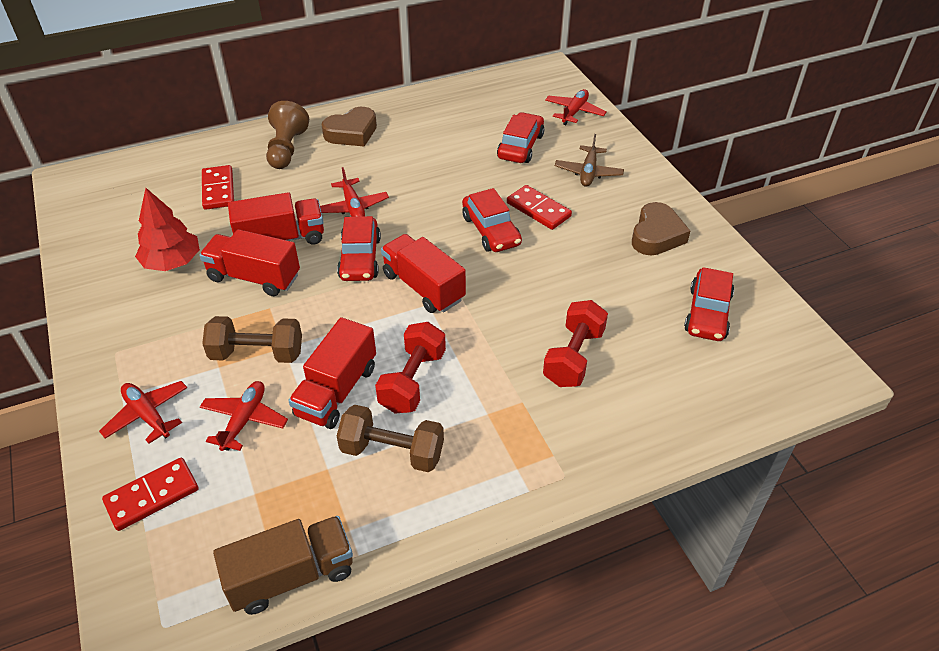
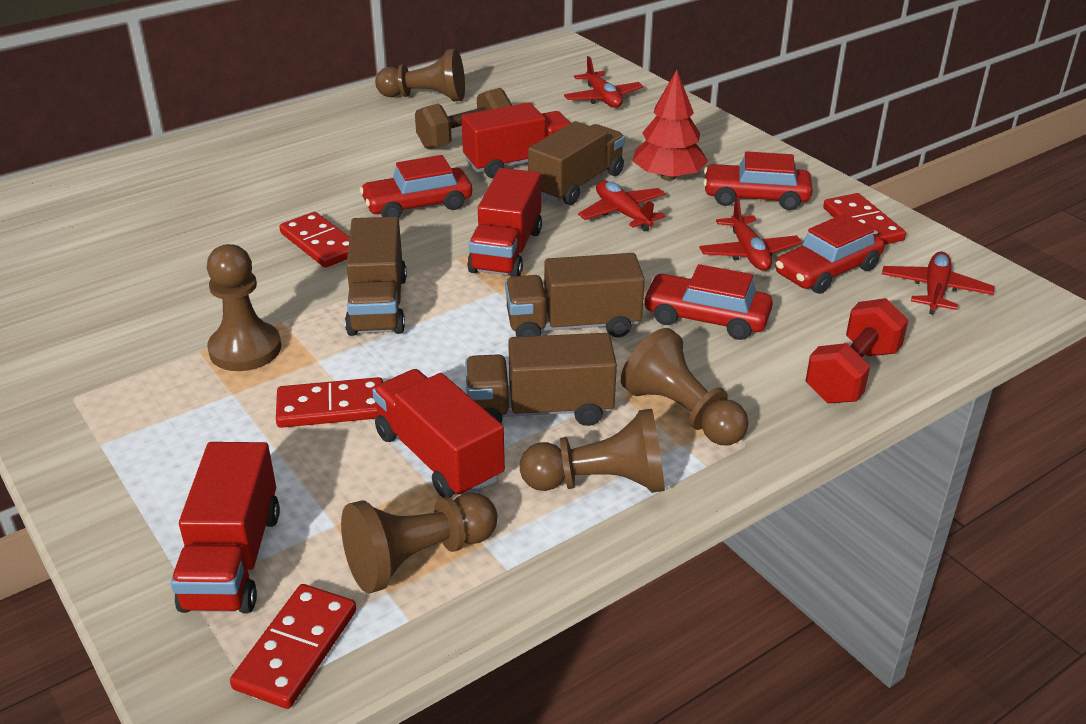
brown dumbbell: [202,316,302,363] [337,405,444,472] = 2 -> [415,88,512,150] = 1
brown heart: [322,107,377,147] [632,202,690,255] = 2 -> none = 0
brown pawn: [266,101,309,169] = 1 -> [207,244,281,371] [341,493,497,594] [375,49,465,101] [520,409,665,493] [621,328,749,445] = 5
brown plane: [555,134,624,187] = 1 -> none = 0
brown truck: [213,516,353,615] = 1 -> [345,217,407,336] [465,333,617,426] [505,253,645,337] [528,121,625,205] = 4
red domino: [102,458,199,531] [202,165,234,210] [507,185,572,230] = 3 -> [230,584,356,709] [276,377,383,428] [279,212,350,268] [823,193,906,245] = 4
red dumbbell: [375,322,446,414] [543,300,608,387] = 2 -> [806,298,909,403] = 1

